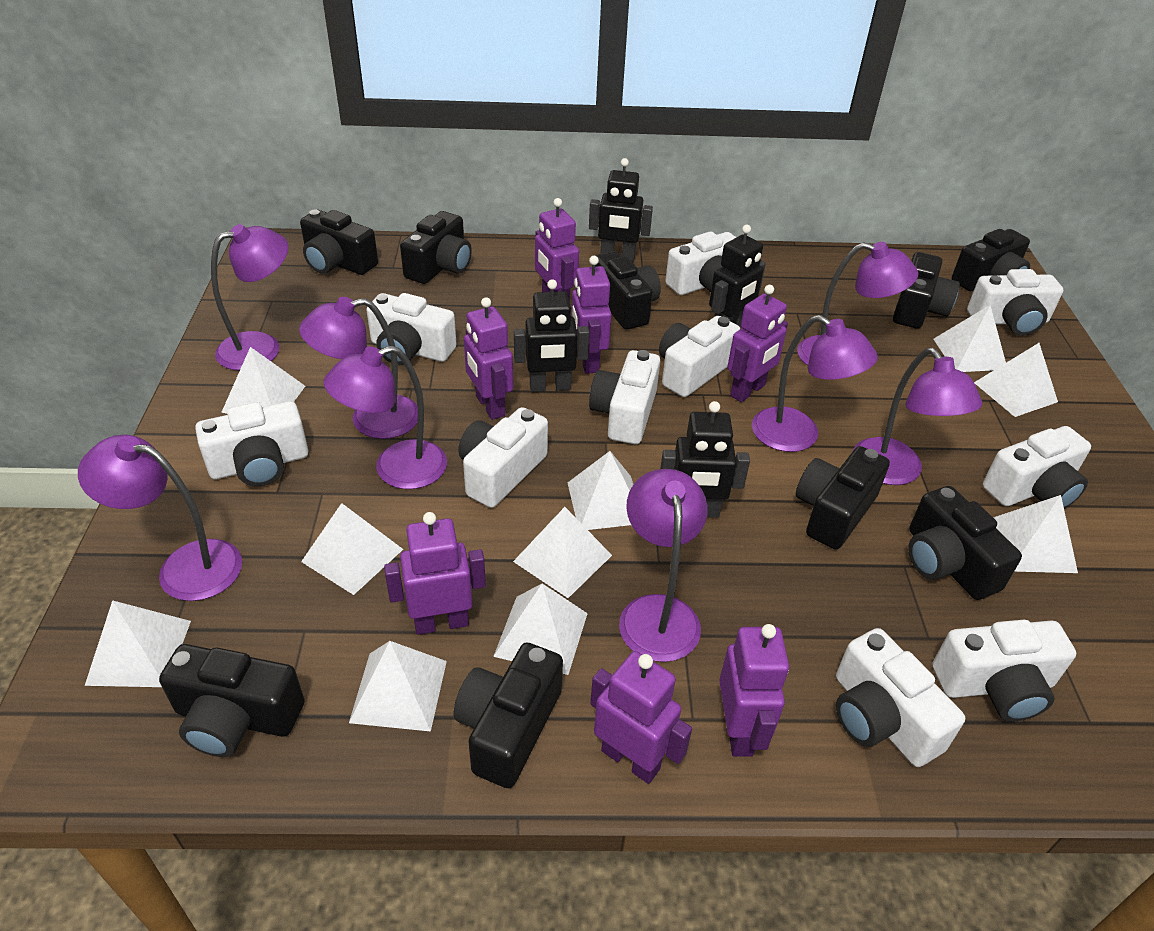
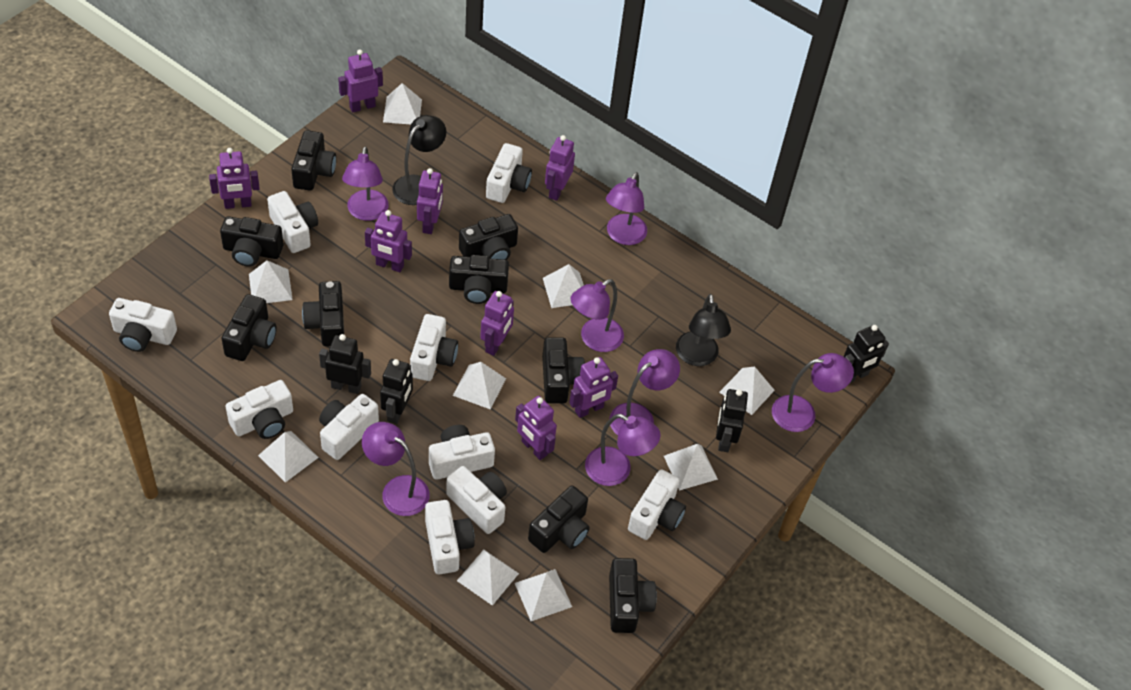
black lamp: none = 0 -> [392,115,446,205] [676,294,731,366] = 2
purple lamp: [78,435,242,601] [211,224,288,371] [299,297,418,439] [324,345,447,489] [619,469,708,662] [752,315,878,452] [797,242,919,365] [853,348,982,485] = 8 -> [342,146,389,221] [362,422,430,516] [571,279,624,352] [585,414,661,486] [606,172,647,245] [609,349,680,435] [772,353,854,432] = 7
purple robot: [384,512,486,635] [464,297,513,420] [535,198,579,301] [571,256,612,374] [590,651,692,784] [719,624,789,757] [727,285,788,402] = 7 -> [209,148,260,209] [338,49,383,113] [365,210,412,272] [417,168,443,234] [480,291,514,356] [515,396,557,460] [545,135,575,201] [569,357,618,418] = 8
white pyramid: [85,600,191,687] [221,347,305,414] [301,503,403,595] [349,641,447,732] [493,583,588,675] [513,507,612,598] [568,451,633,530] [933,305,1006,372] [974,343,1058,417] [993,495,1078,573] = 10 -> [249,260,293,303] [258,431,319,483] [383,83,422,124] [453,362,506,410] [457,550,519,606] [515,569,572,621] [543,264,584,308] [664,444,718,490] [719,366,775,415] = 9

